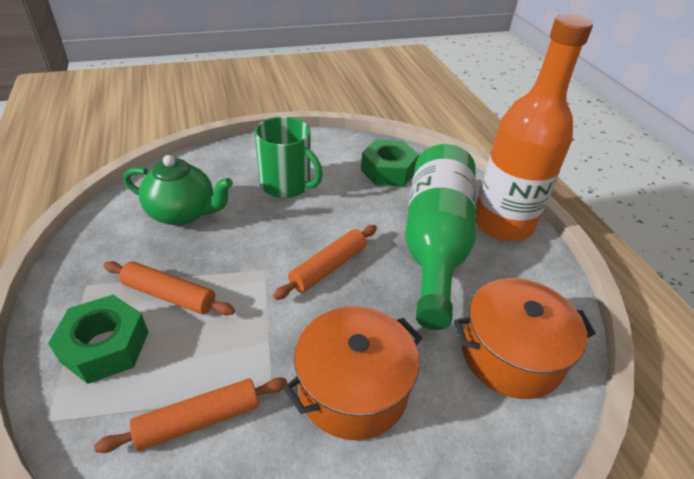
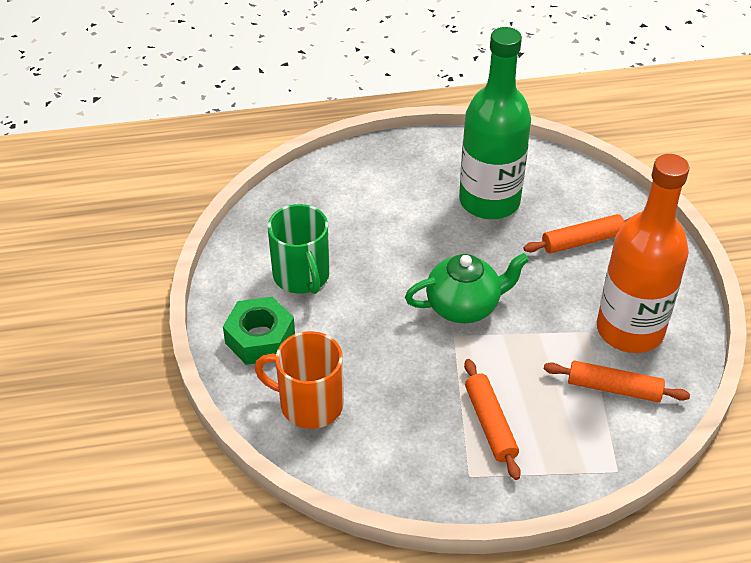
green nut: [48,295,148,384] [361,140,419,186] = 2 -> [223,297,295,365] = 1
orange mug: none = 0 -> [255,331,344,429] = 1
orange pot: [283,306,422,440] [454,278,596,399] = 2 -> none = 0

